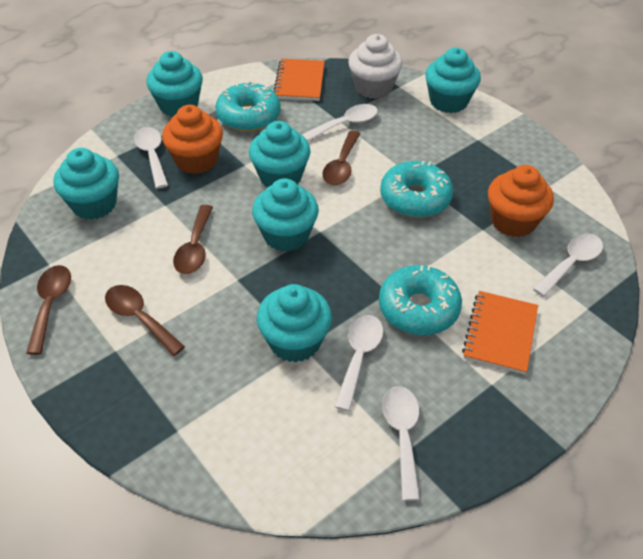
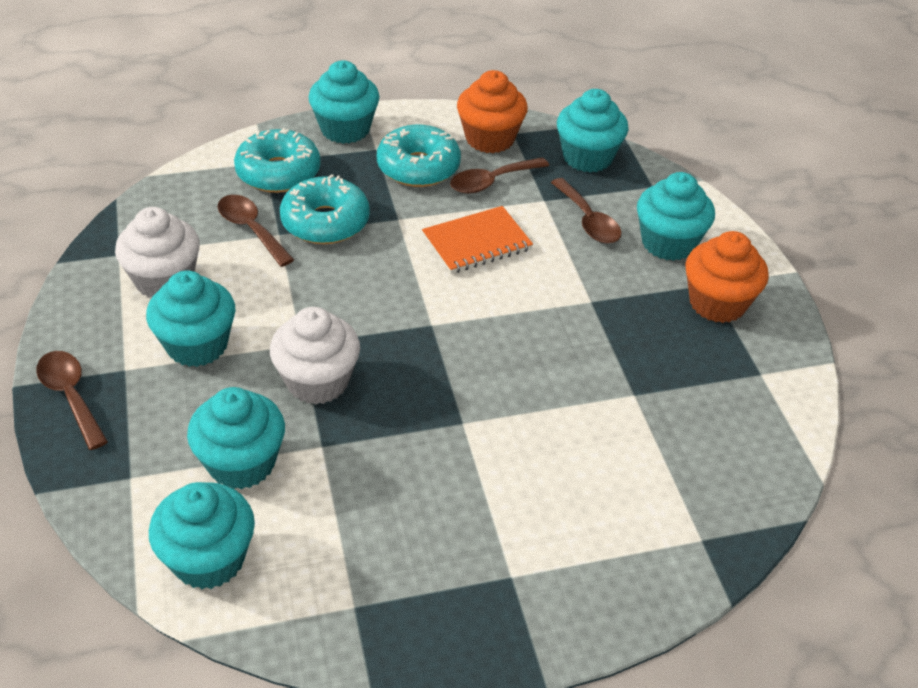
orange notebook: [274,59,325,101] [462,291,538,375] = 2 -> [422,206,533,274] = 1
white cupcake: [348,34,403,99] = 1 -> [115,207,200,298] [270,307,360,405] = 2
white spoon: [134,127,168,189] [302,104,378,142] [334,315,384,411] [382,386,420,501] [533,233,603,297] = 5 -> none = 0

